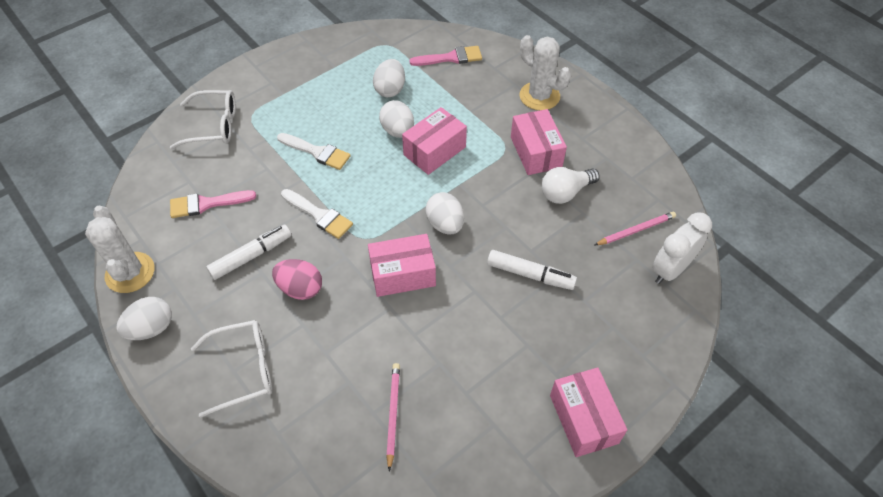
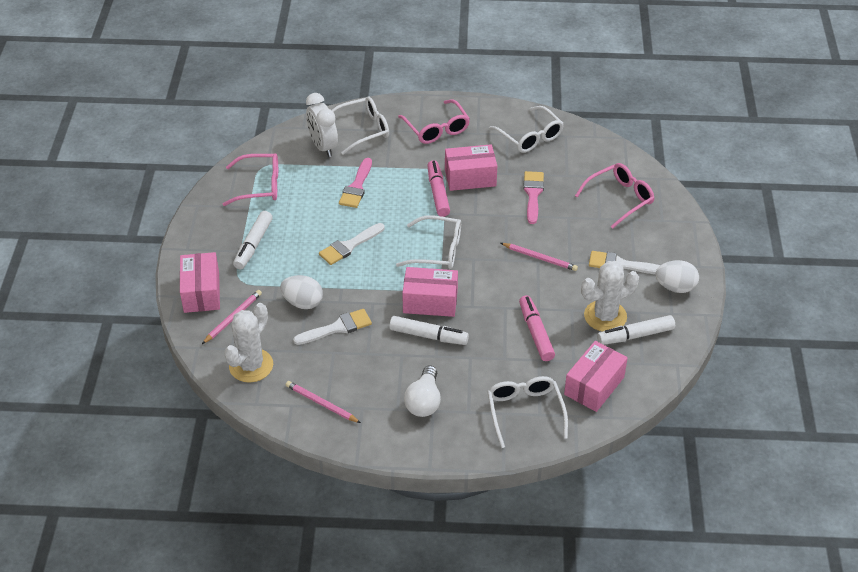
pink egg: [272,259,322,300] = 1 -> none = 0
pink glasses: none = 0 -> [223,153,278,206] [398,99,470,144] [575,163,654,228] = 3
pink marker: none = 0 -> [427,160,450,217] [519,295,555,361] = 2
pink pencil: [386,363,400,472] [595,212,676,245] = 2 -> [202,290,262,344] [286,381,361,423] [501,243,578,271] = 3
white brush: [277,133,351,170] [281,189,353,239] = 2 -> [293,309,372,345] [319,223,385,265] [589,251,660,274] = 3
white egg: [116,297,172,340] [373,59,405,97] [379,100,414,138] [425,192,464,234] = 4 -> [280,275,323,309] [655,260,699,293] = 2
white glasses: [170,90,236,149] [191,320,272,418] = 2 -> [332,96,389,155] [396,215,461,269] [487,376,568,448] [489,106,564,153] = 4
white marker: [206,225,291,280] [487,250,577,290] = 2 -> [233,211,273,269] [389,316,469,345] [597,315,675,345] = 3

